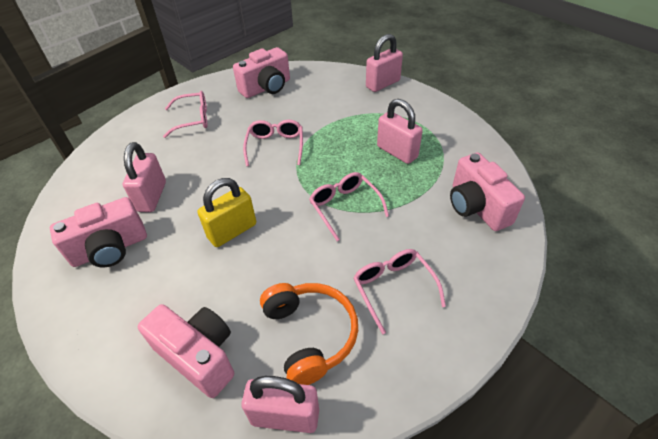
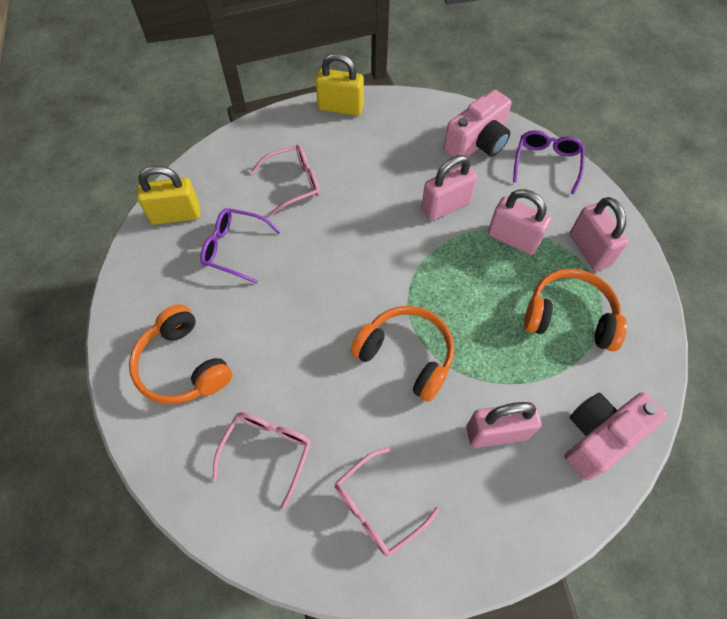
orange headphones: [260,283,358,385] = 1 -> [129,304,233,404] [350,306,454,402] [524,269,627,351] = 3
pink camera: [50,197,147,267] [138,304,234,398] [233,47,290,98] [450,152,525,231] = 4 -> [444,90,512,157] [564,392,667,481] = 2
pink glasses: [163,91,207,138] [243,120,303,166] [309,172,389,241] [353,249,446,334] = 4 -> [212,412,311,509] [252,145,320,216] [335,447,439,557] = 3
purple glasses: none = 0 -> [200,208,281,284] [513,130,585,194] = 2
yellow padlock: [197,178,256,247] = 1 -> [137,165,200,225] [315,53,364,116] = 2

